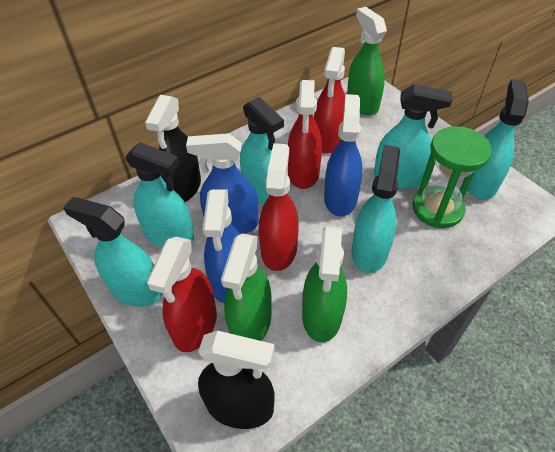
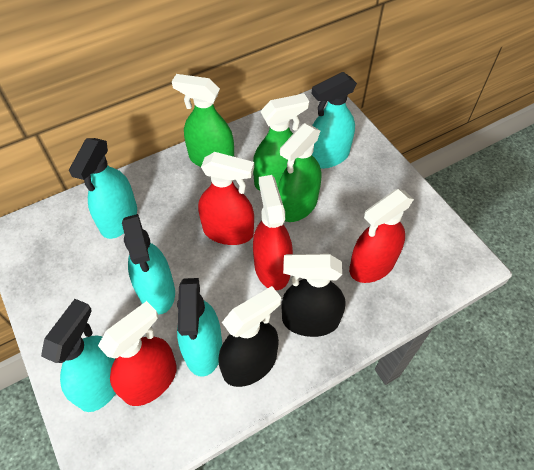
blue spray bottle: [186,133,259,234] [203,189,241,303] [324,94,363,216] = 3 -> none = 0
green hourglass: [412,126,492,228] = 1 -> none = 0
turquoise spray bottle: [63,197,163,307] [125,142,194,247] [240,97,284,205] [352,145,400,273] [374,84,453,189] [468,79,529,200] = 6 -> [41,299,116,412] [69,138,137,239] [122,214,175,315] [177,278,222,377] [312,72,357,169] = 5

